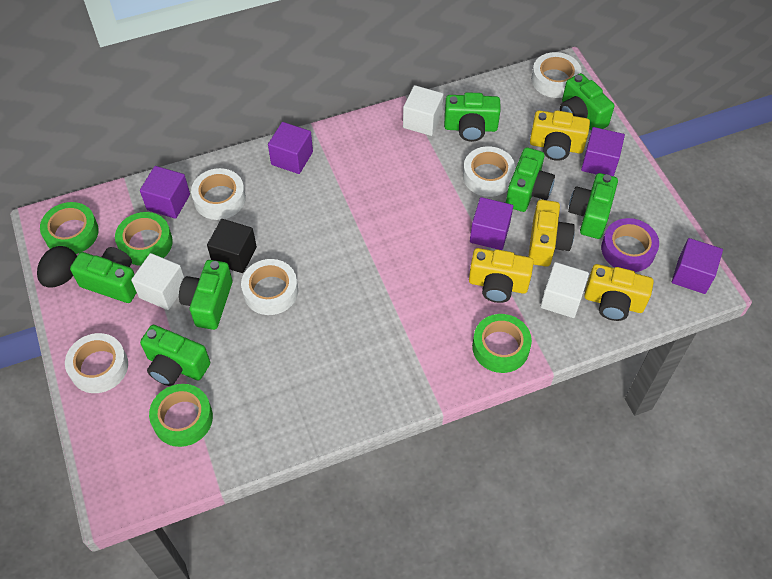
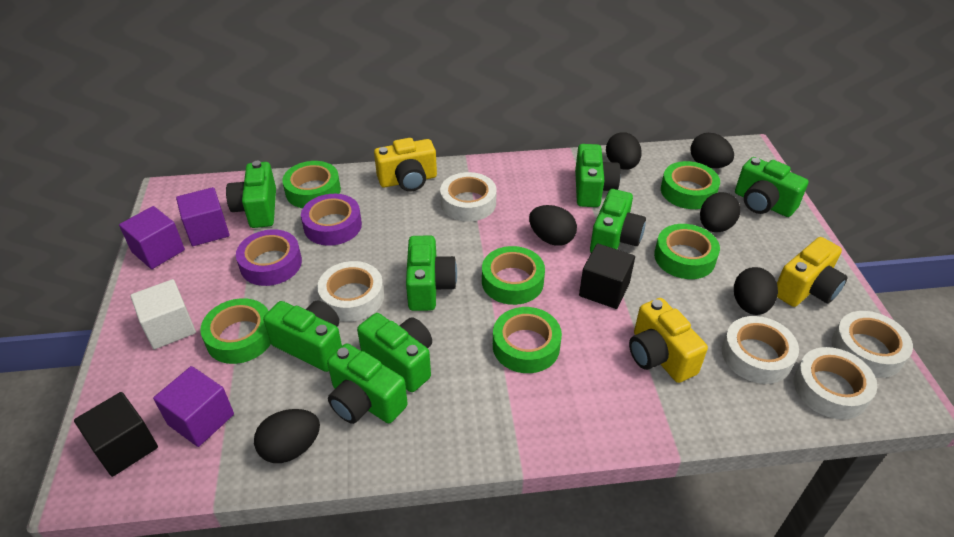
black cube: [207,219,257,273] = 1 -> [74,392,158,477] [579,243,635,309] = 2
black egg: [37,246,77,288] = 1 -> [254,409,320,463] [529,205,577,246] [606,132,642,169] [690,133,734,168] [700,192,740,232] [734,267,778,315] = 6
green camera: [70,247,137,303] [140,325,210,386] [179,260,232,330] [444,92,501,142] [506,147,555,212] [560,73,615,130] [568,173,618,239] = 7 -> [226,161,276,228] [263,301,342,372] [327,344,408,424] [357,313,432,392] [406,236,457,311] [575,144,621,207] [590,189,646,253] [735,157,809,217] = 8
green tape: [40,202,99,254] [115,212,173,266] [149,384,213,447] [472,314,532,373] = 4 -> [200,298,271,364] [282,161,341,208] [482,246,545,305] [493,307,562,373] [654,224,720,279] [661,161,720,209] = 6
purple cube: [140,166,190,219] [268,122,313,174] [470,197,513,250] [581,127,625,176] [672,238,723,294] = 5 -> [119,206,185,269] [153,366,234,447] [176,187,230,246] = 3
purple tape: [601,218,659,272] = 1 -> [236,229,302,286] [301,194,362,246] = 2
white cube: [131,253,184,310] [403,85,443,136] [540,262,589,318] = 3 -> [130,279,196,349] = 1
yellow camera: [469,248,534,303] [528,200,575,267] [530,110,590,161] [584,264,654,321] = 4 -> [374,138,437,192] [629,298,708,383] [777,237,848,307] = 3

